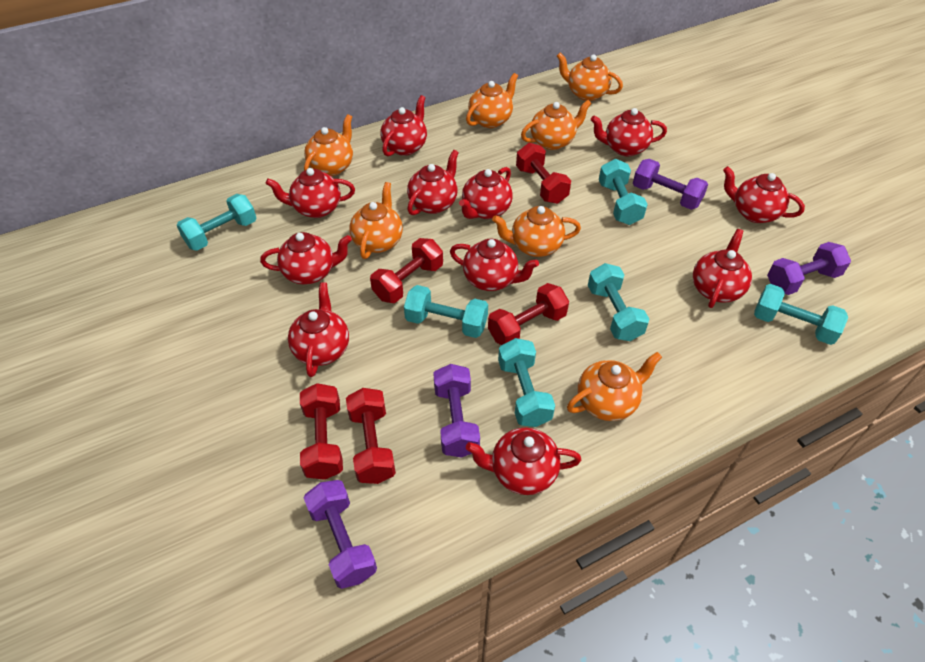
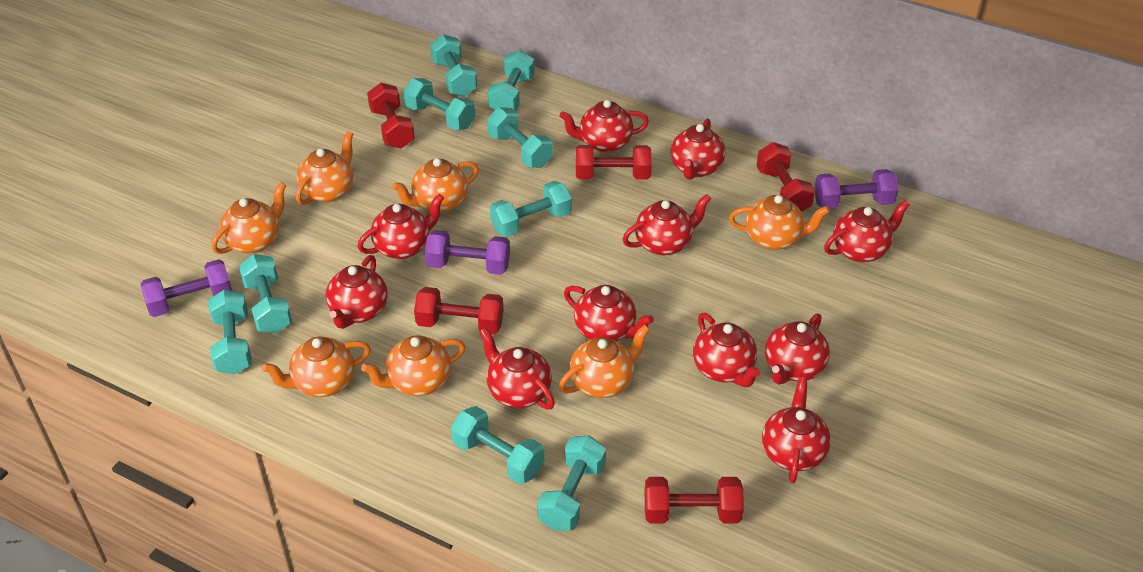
purple dumbbell: [304,480,377,589] [433,364,480,458] [633,159,708,210] [767,242,851,295] = 4 -> [141,259,232,317] [425,230,510,275] [814,169,899,209] = 3
turquoise dumbbell: [177,194,256,251] [404,285,488,338] [498,338,555,427] [588,263,649,341] [599,159,648,225] [754,284,848,345] = 6 -> [208,289,252,375] [239,254,292,333] [403,78,475,130] [430,34,477,97] [451,406,544,484] [487,107,553,168] [488,50,535,111] [490,181,572,237] [537,436,606,531] = 9

